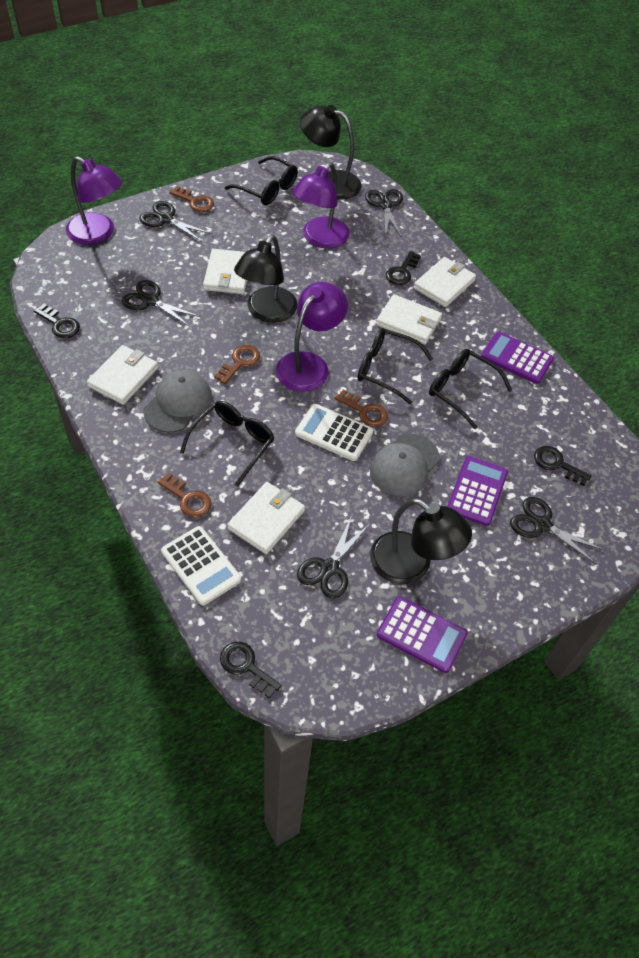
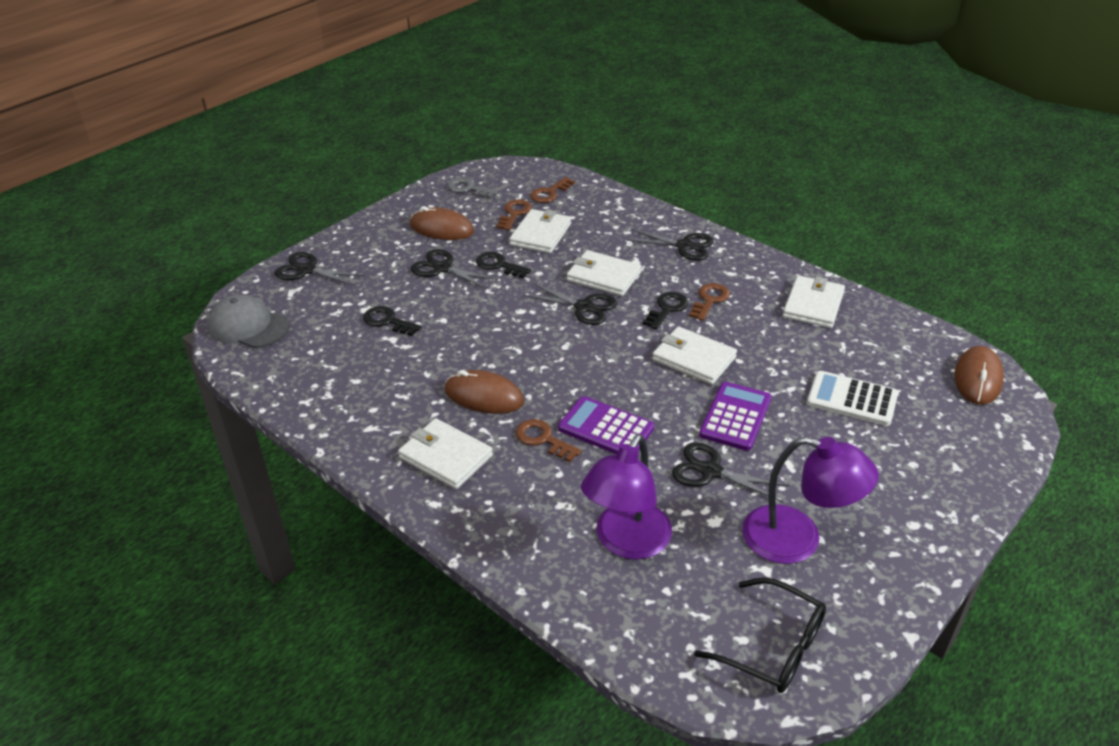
black glasses: [180,401,274,487] [225,156,298,205] [358,328,433,404] [429,349,512,429] = 4 -> [694,577,826,693] = 1
black key: [34,304,80,338] [220,642,281,698] [386,251,421,285] [534,446,592,486] = 4 -> [363,306,421,336] [476,252,531,278] [643,292,688,329] = 3
black lamp: [234,235,297,323] [300,105,362,200] [370,498,472,584] = 3 -> none = 0
brown mouse: none = 0 -> [410,206,474,240] [445,370,524,414] [955,346,1004,405] = 3
grey cap: [144,370,212,433] [370,434,440,496] = 2 -> [208,295,290,348] = 1
grey key: none = 0 -> [448,178,498,199] = 1
purple calculator: [377,597,468,673] [447,456,508,526] [481,332,554,384] = 3 -> [558,396,654,454] [699,382,771,451] = 2
purple lamp: [66,156,122,245] [276,282,348,392] [292,162,350,249] = 3 -> [581,434,672,560] [742,437,879,564] = 2
white calculator: [161,526,241,605] [295,404,373,461] = 2 -> [807,371,898,426] = 1

